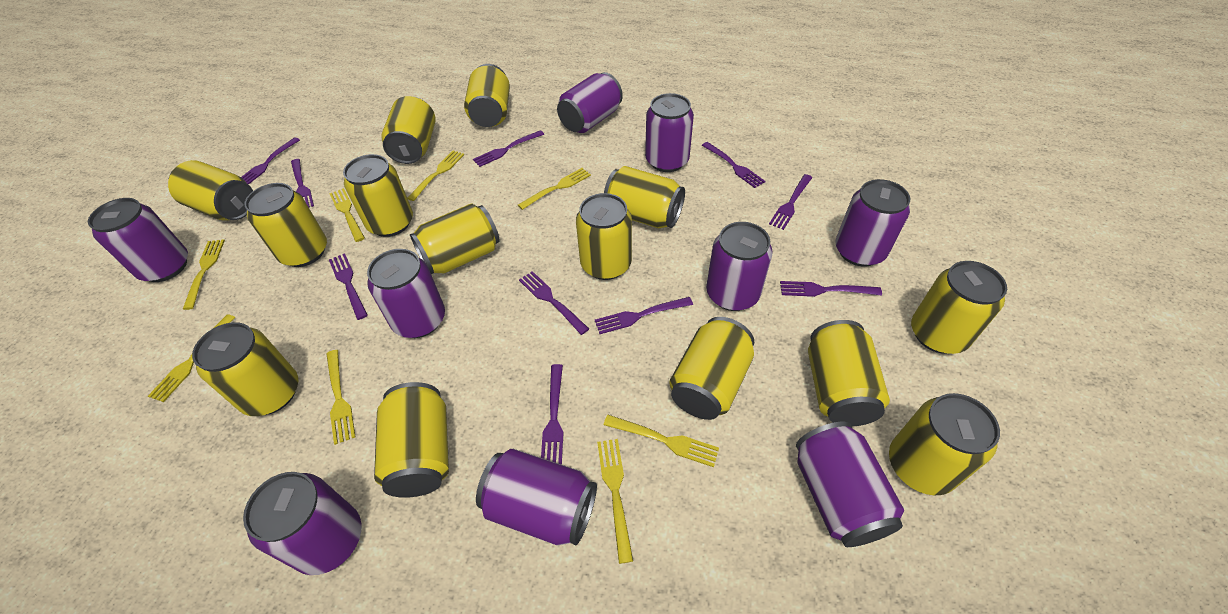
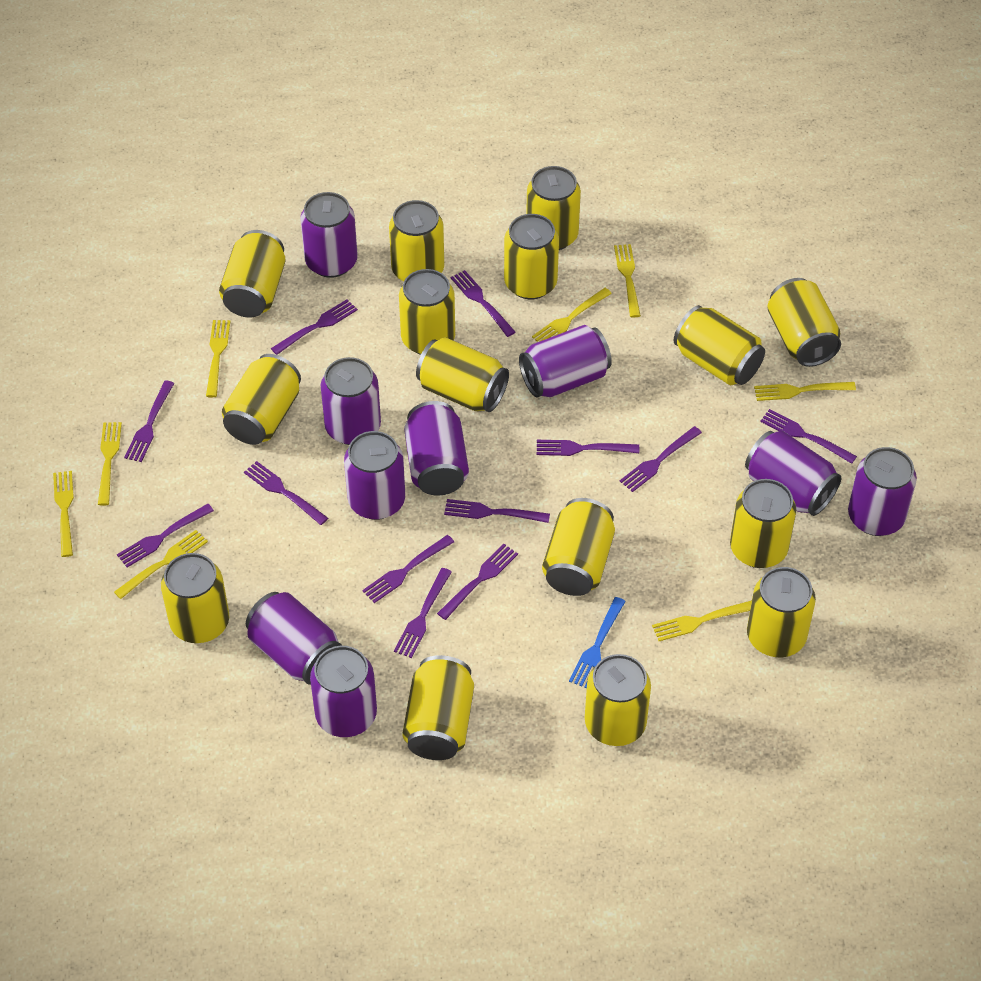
blue fork: none = 0 -> [569,597,626,688] = 1
purple fork: [241,137,300,185] [291,159,314,208] [329,253,368,320] [473,130,544,167] [519,271,589,335] [541,364,564,465] [595,297,693,334] [702,142,766,188] [769,174,813,230] [780,281,882,297] = 10 -> [117,504,214,568] [124,381,175,462] [244,461,328,525] [271,299,358,355] [362,535,454,603] [394,568,452,658] [437,544,518,620] [444,499,550,523] [451,270,516,337] [537,440,639,456] [620,426,702,492] [760,409,857,464] = 12
yellow can: [168,160,253,221] [192,322,298,416] [244,183,327,267] [343,154,413,237] [374,382,449,498] [381,96,436,164] [410,203,500,275] [464,64,510,127] [576,193,632,280] [604,166,685,229] [669,317,754,420] [808,320,890,426] [889,393,1000,495] [911,261,1007,354] = 14 -> [161,553,229,643] [219,230,286,317] [222,354,301,445] [389,200,444,282] [399,269,455,355] [402,655,474,760] [416,337,509,412] [504,214,559,300] [526,166,581,250] [542,498,615,596] [585,654,651,746] [674,305,765,385] [730,479,796,568] [747,567,816,657] [767,278,841,367] = 15

